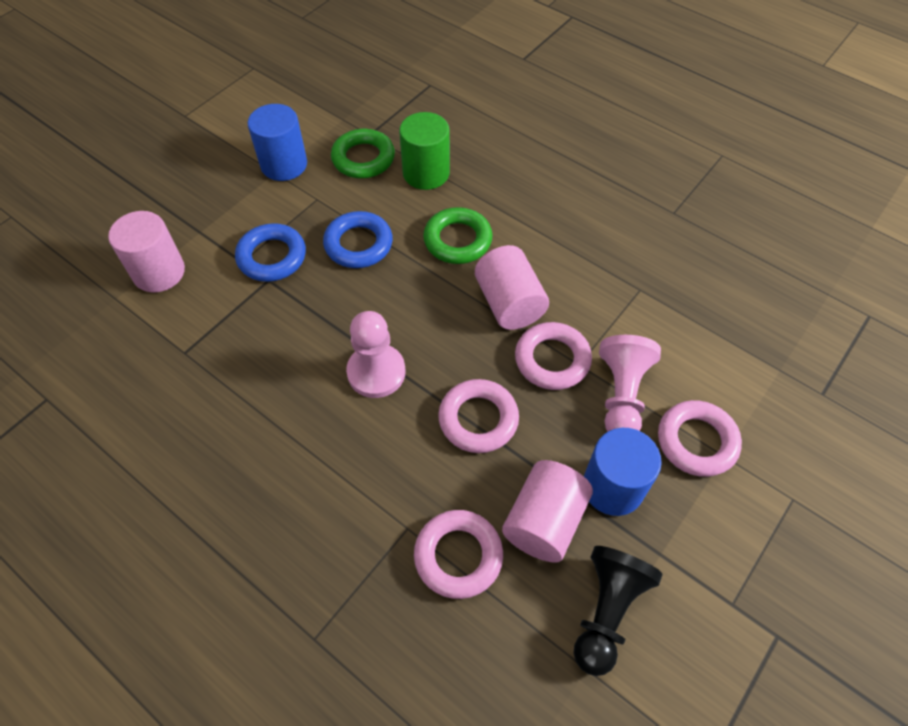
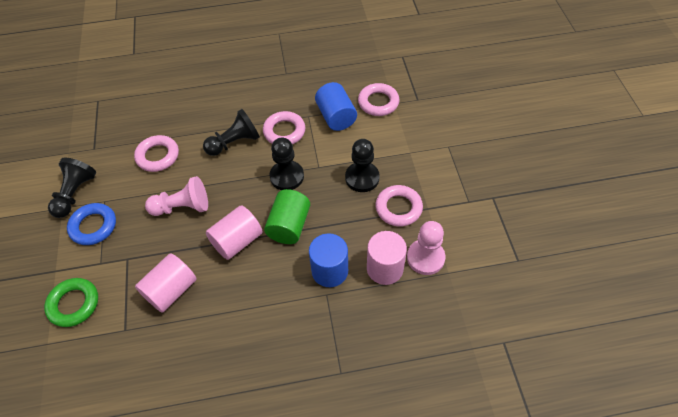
black pawn: [574,546,662,676] = 1 -> [48,158,96,218] [203,109,260,156] [269,137,304,190] [345,139,380,192] = 4
blue ring: [235,223,306,282] [323,211,393,268] = 2 -> [67,203,116,245] = 1
green ring: [331,129,395,178] [423,207,493,264] = 2 -> [44,278,98,327] = 1

